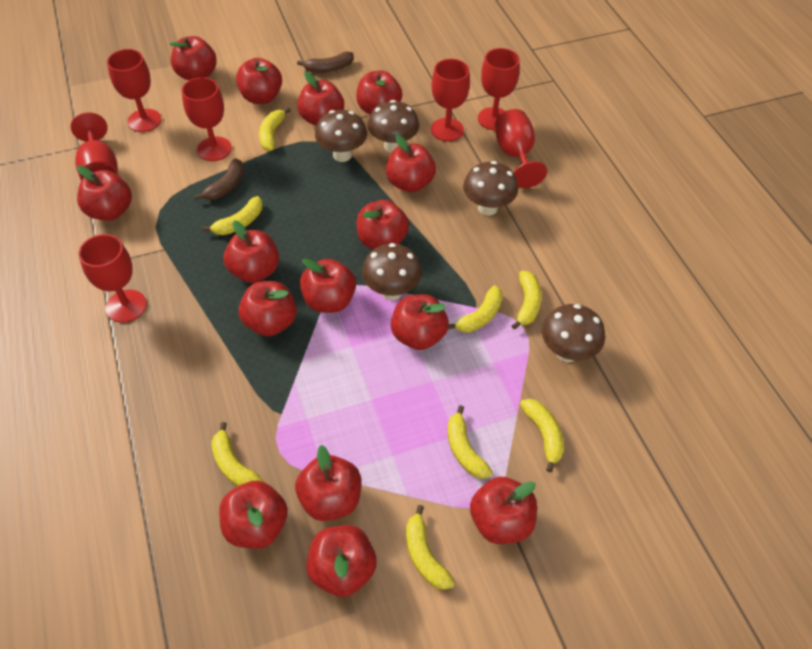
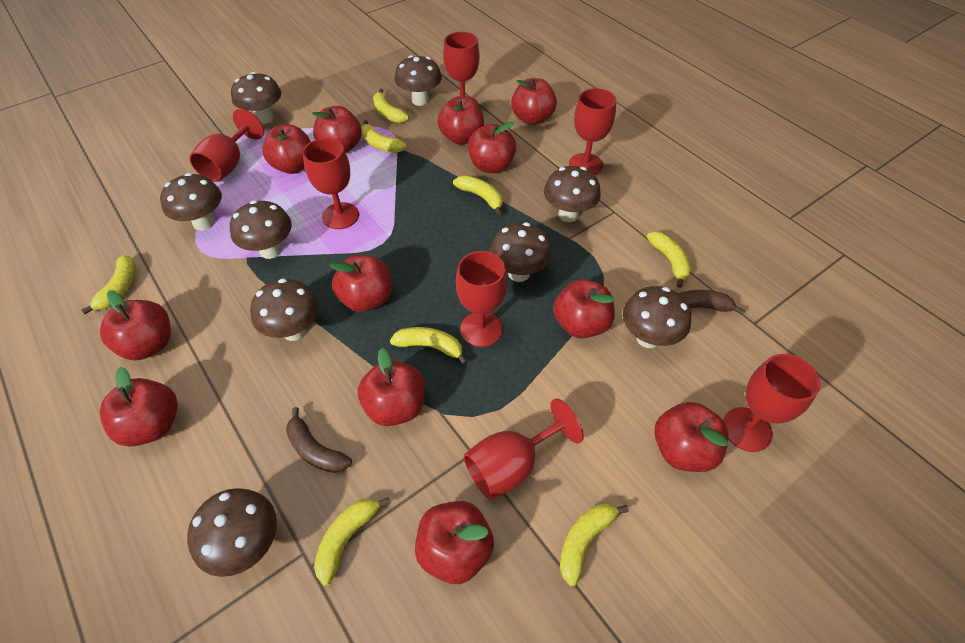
brown mushroom: [315,110,367,162] [362,243,422,300] [368,100,419,153] [463,161,518,216] [542,304,605,362] = 5 -> [160,173,222,231] [187,488,277,577] [230,200,292,259] [231,72,281,124] [250,279,319,341] [395,55,442,106] [490,222,552,282] [544,166,601,222] [623,286,691,348] = 9
red apple: [77,166,132,221] [170,36,217,80] [219,481,288,549] [223,221,279,283] [236,58,282,104] [239,281,297,336] [295,445,361,521] [297,72,344,126] [300,258,356,313] [306,525,377,597] [356,70,402,114] [357,200,409,249] [386,134,436,193] [391,294,449,350] [470,477,537,544] = 15 -> [99,367,178,446] [100,290,171,360] [262,124,311,174] [312,106,362,153] [329,255,392,312] [358,348,425,426] [415,501,494,584] [438,97,484,145] [468,121,516,173] [511,78,557,125] [553,279,615,339] [654,402,728,472] = 12

